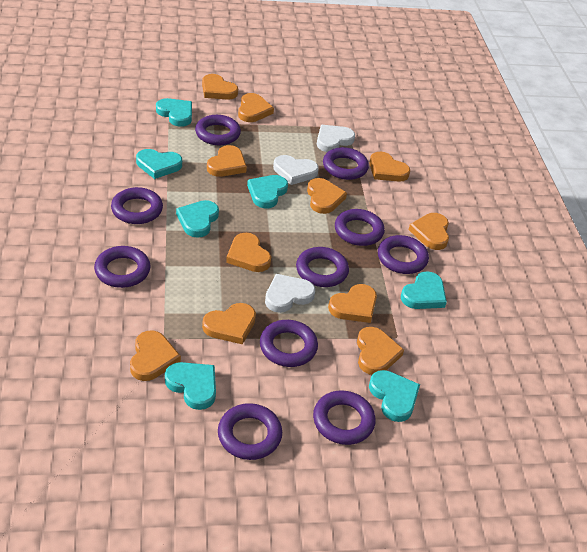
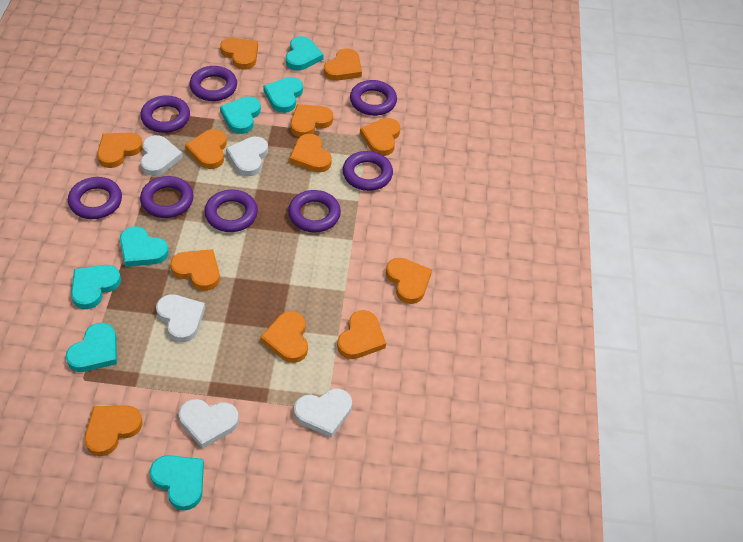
orange heart: [130,331,181,381] [202,74,238,100] [202,303,256,345] [207,145,247,177] [226,233,271,272] [238,93,274,122] [307,178,347,214] [328,284,377,323] [357,327,404,375] [369,152,410,182] [409,213,449,250] = 11 -> [85,406,143,456] [97,133,143,168] [170,249,220,291] [185,129,227,169] [220,37,258,70] [261,311,308,363] [289,134,332,173] [291,104,333,137] [324,48,362,81] [337,310,386,359] [360,118,400,156] [386,258,432,304] = 12
purple ring: [94,246,151,288] [111,187,163,224] [195,115,241,145] [218,403,282,460] [260,320,318,367] [296,247,349,287] [313,390,376,445] [323,147,369,180] [335,209,385,246] [378,235,429,274] = 10 -> [68,177,122,219] [140,95,190,133] [140,176,194,218] [189,66,237,101] [204,190,258,232] [288,190,341,233] [343,151,393,191] [350,80,397,116] = 8
white heart: [265,274,315,313] [273,155,319,185] [317,125,355,152] = 3 -> [140,135,183,176] [156,294,205,342] [179,399,239,449] [226,137,268,176] [294,388,352,438] = 5

